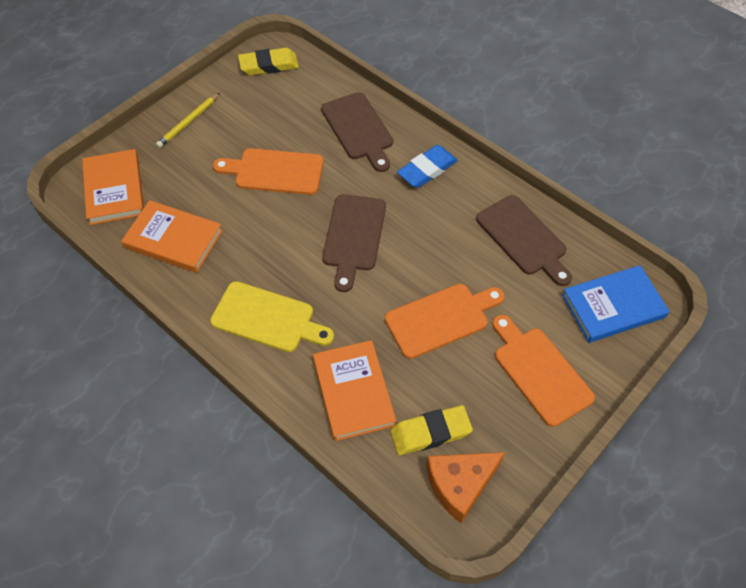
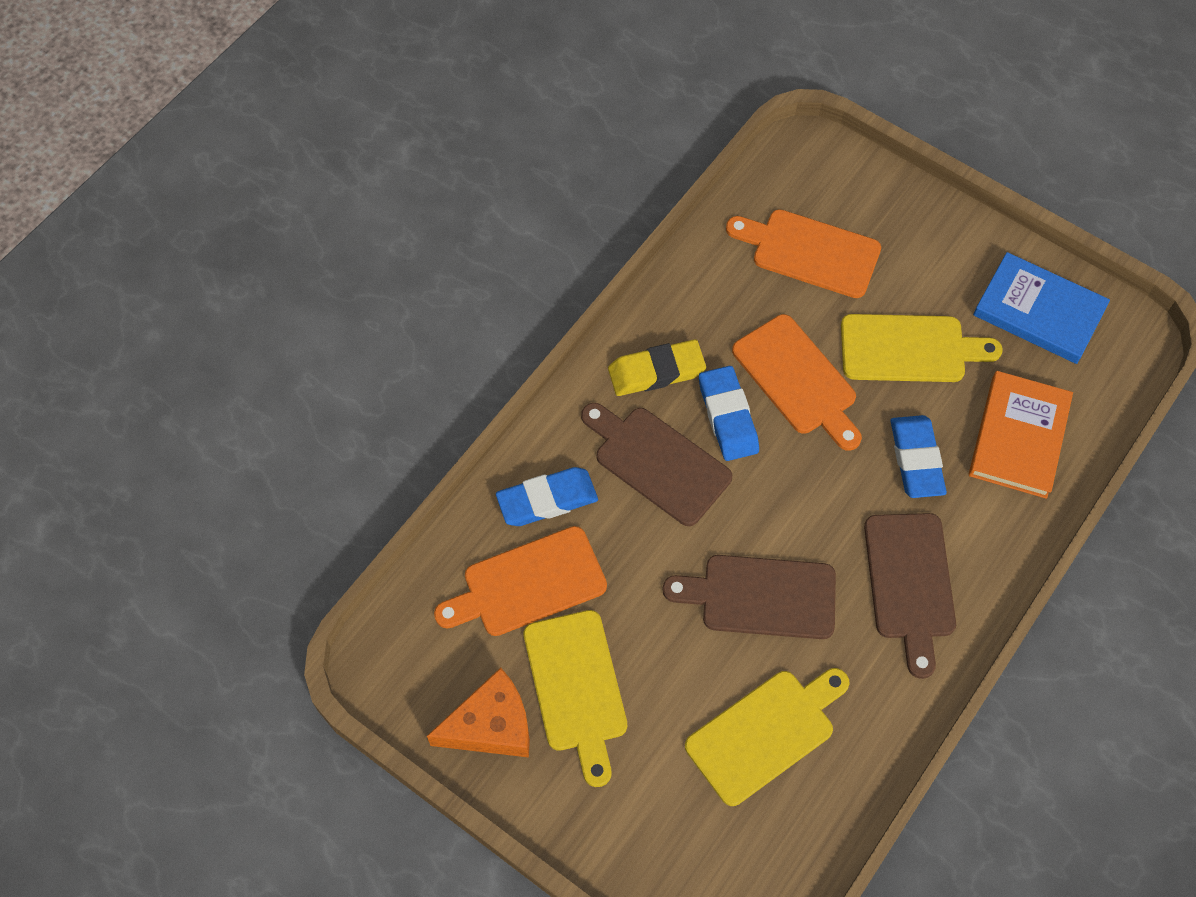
blue eraser: [397,145,458,188] = 1 -> [496,467,598,526] [699,366,759,461] [891,415,947,498] = 3
orange book: [82,149,144,225] [121,200,223,273] [313,340,397,441] = 3 -> [969,371,1073,499] = 1
yellow cutting board: [210,281,334,352] = 1 -> [524,610,627,787] [685,668,850,806] [841,314,1003,382] = 3
yellow eraser: [238,48,299,75] [390,405,473,455] = 2 -> [608,339,706,396] = 1
yellow pencil: [156,93,220,148] = 1 -> none = 0

